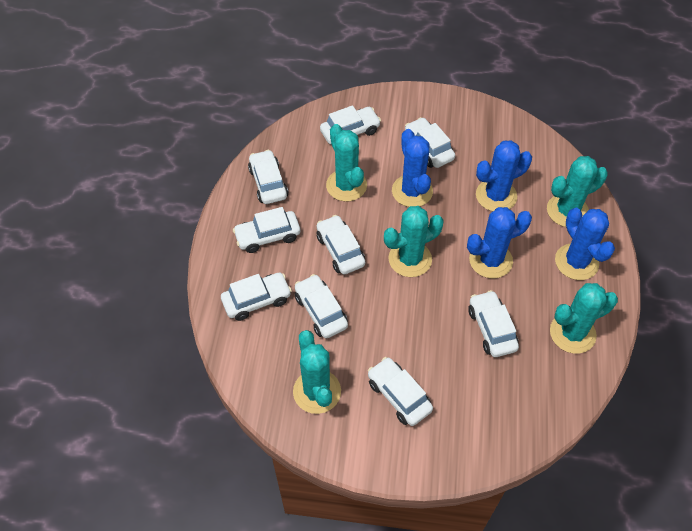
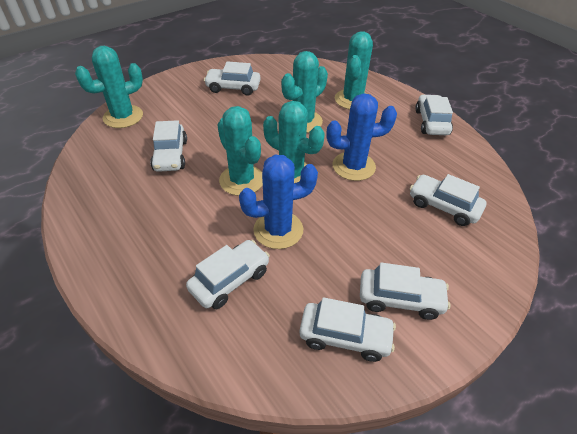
blue cactus: [392,129,433,207] [467,207,532,278] [476,140,532,211] [555,208,615,280] = 4 -> [239,155,318,249] [327,93,397,181] = 2
white car: [221,272,292,321] [233,207,300,253] [248,150,288,204] [295,274,348,338] [316,215,365,274] [320,105,381,144] [368,357,433,426] [405,117,455,168] [468,290,519,357] = 9 -> [150,120,187,172] [186,240,270,309] [204,61,261,96] [300,297,396,362] [360,262,451,320] [410,174,486,226] [415,94,453,135] = 7

